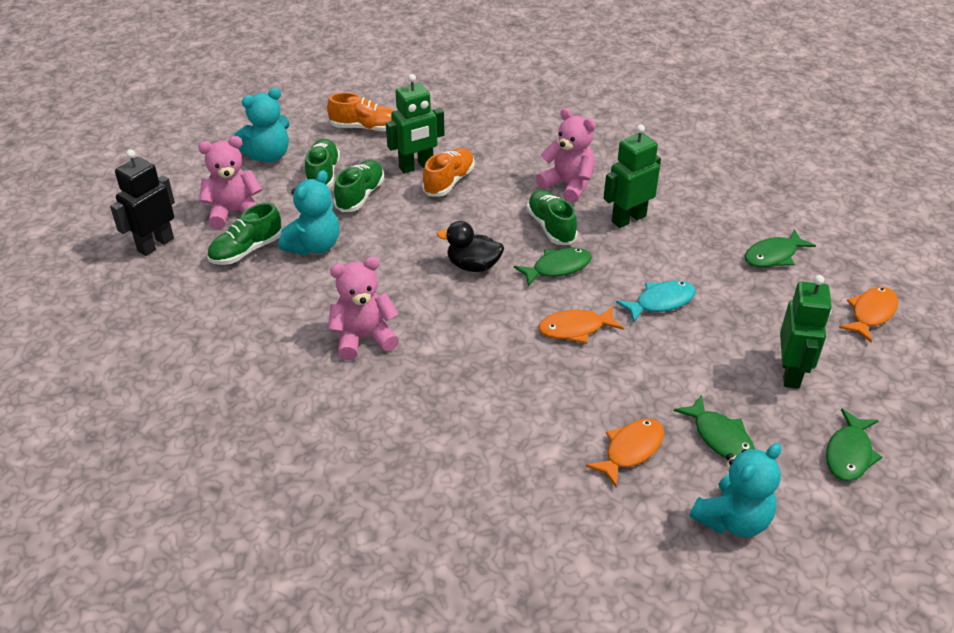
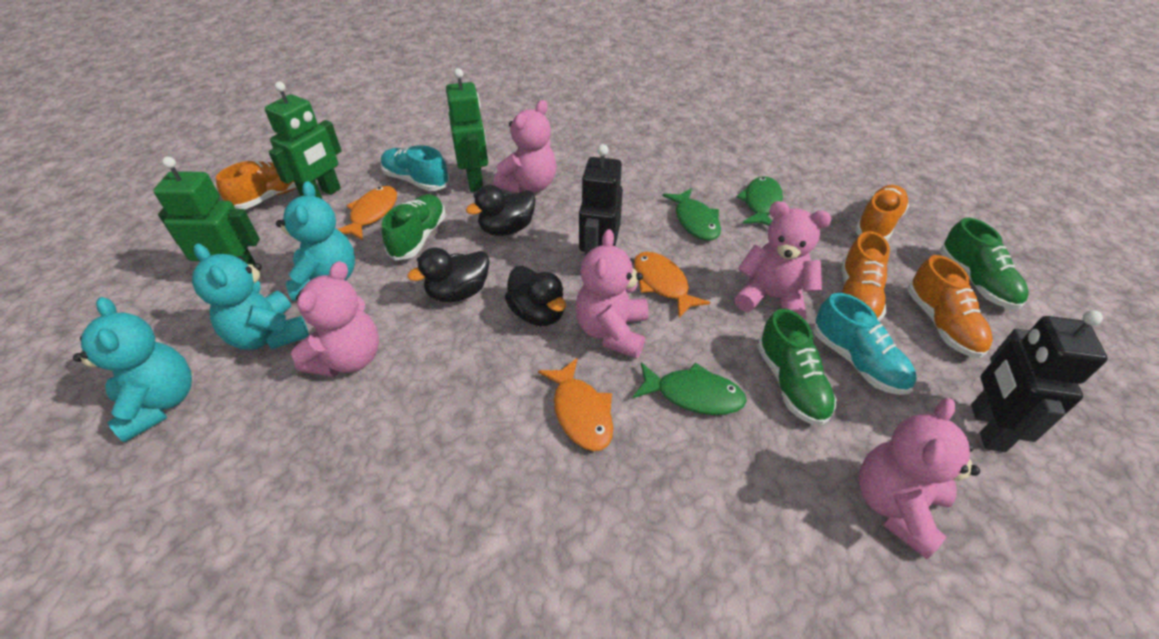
black duck: [437,221,504,272] = 1 -> [407,247,489,302] [466,185,536,236] [505,266,566,326] = 3
black robot: [110,149,175,256] = 1 -> [579,144,623,256] [971,310,1108,452] = 2
green fish: [514,248,592,287] [674,395,755,458] [745,229,816,267] [826,408,883,481] = 4 -> [633,363,747,415] [662,188,721,240] [736,176,783,226] = 3
green shoe: [207,203,281,265] [305,139,340,188] [334,160,384,212] [527,190,578,245] = 4 -> [382,194,446,261] [757,309,836,426] [940,218,1029,310] = 3
orange shoe: [327,92,394,132] [422,148,474,197] = 2 -> [216,160,297,210] [842,231,890,321] [855,185,909,241] [908,255,993,358] = 4
pink teddy bear: [198,136,262,229] [328,257,399,360] [536,108,596,203] = 3 -> [291,261,379,377] [494,100,556,193] [575,229,648,358] [734,201,831,319] [859,398,980,559] = 5
turquoise fish: [616,281,696,322] = 1 -> none = 0
turquoise shoe: none = 0 -> [381,145,450,191] [813,293,916,395] = 2

